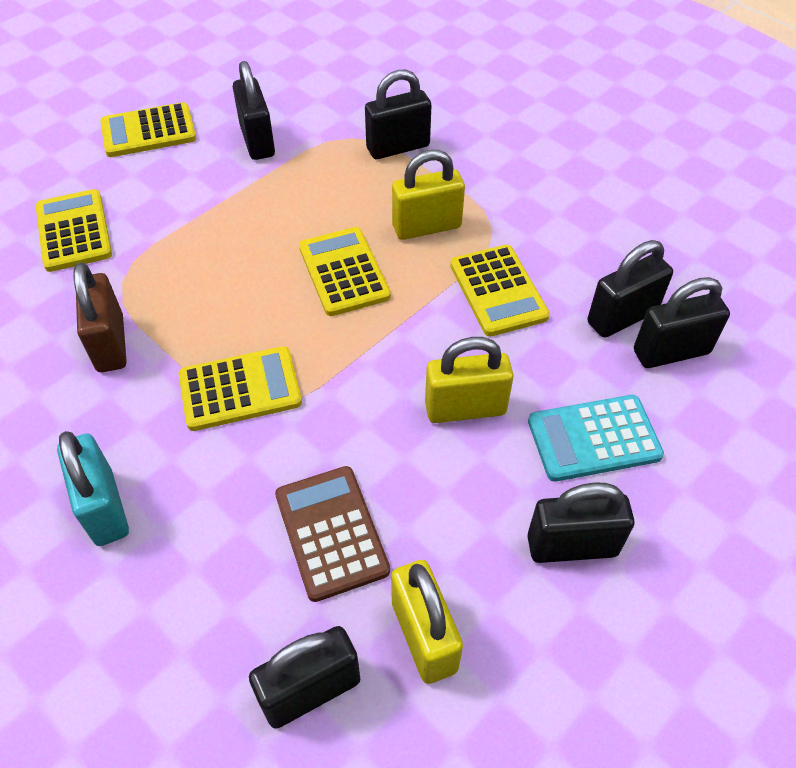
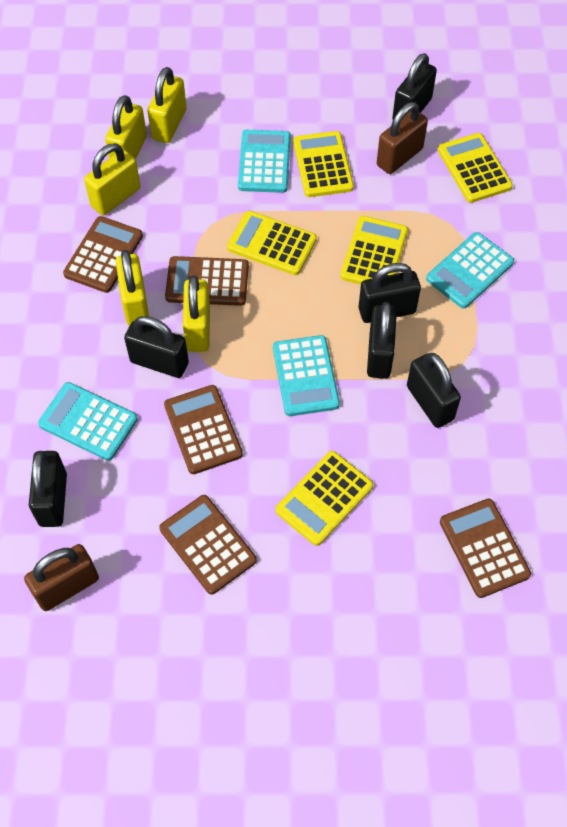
brown calculator: [275,466,390,602] = 1 -> [63,216,143,293] [159,495,257,595] [164,385,243,474] [165,256,249,306] [440,498,531,598] = 5
brown padlock: [73,263,127,372] = 1 -> [24,544,99,611] [377,102,428,174] = 2
turquoise calculator: [528,395,664,482] = 1 -> [38,382,138,461] [238,130,290,193] [273,335,340,416] [426,232,514,309] = 4
turquoise padlock: [57,431,129,546] = 1 -> none = 0
yellow padlock: [391,560,463,684] [392,150,465,240] [425,337,514,423] = 3 -> [84,143,141,216] [105,95,147,159] [116,250,149,326] [147,67,187,143] [183,275,210,352] = 5

